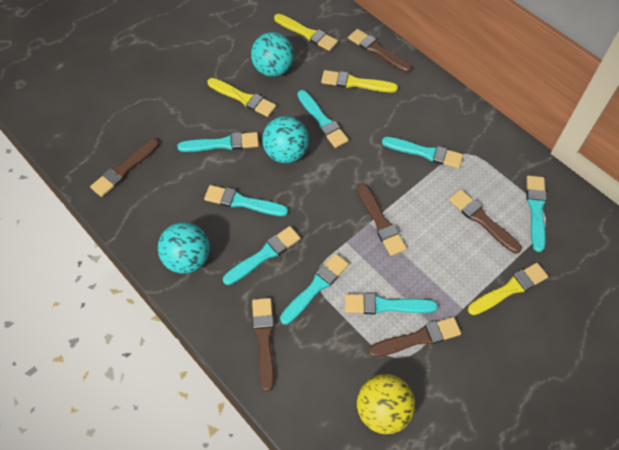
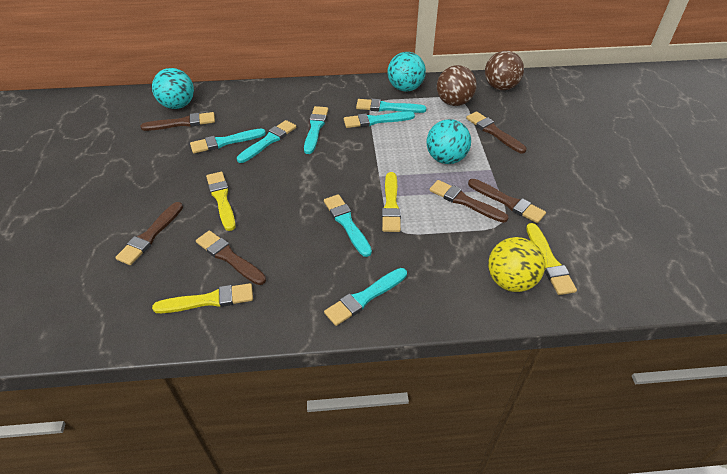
brown ball: none = 0 -> [437,65,477,106] [485,51,524,90] = 2
turquoise brush: [177,132,259,152] [204,185,288,216] [223,226,301,285] [280,253,349,325] [297,90,349,148] [345,293,438,314] [382,137,463,168] [526,176,547,252] = 8 -> [190,128,266,153] [237,120,296,163] [304,106,328,154] [324,194,372,257] [324,268,407,326] [344,111,415,128] [356,99,426,113] = 7

